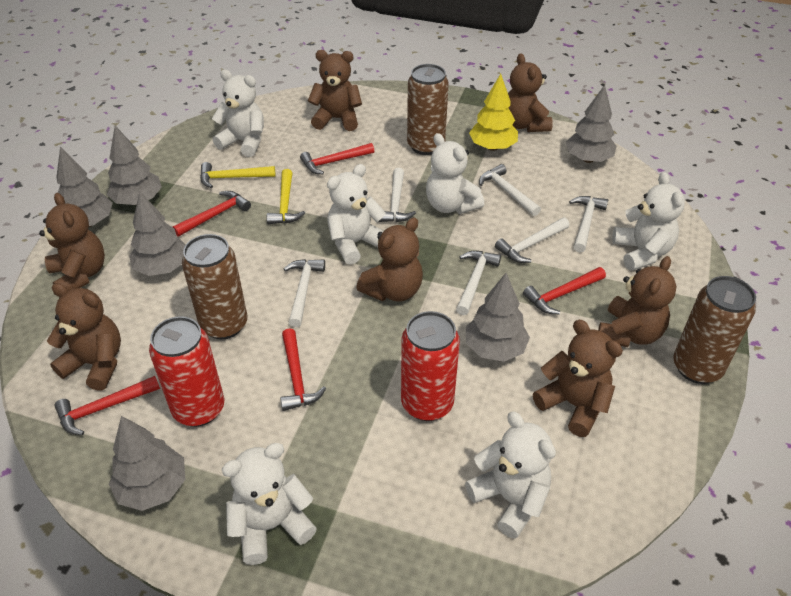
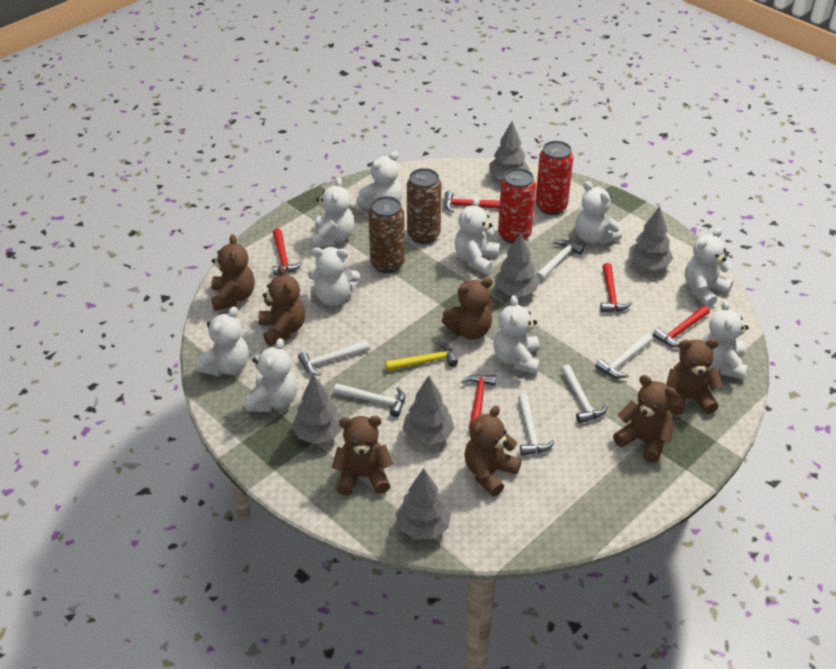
brown can: [182,234,247,339] [407,64,449,155] [673,276,756,384] = 3 -> [368,196,405,273] [407,168,442,244] = 2
white teddy bear: [212,70,264,157] [222,443,317,565] [327,164,386,265] [426,133,484,214] [465,412,556,539] [612,172,685,271] = 6 -> [196,307,249,376] [245,338,297,412] [308,247,360,306] [312,177,354,247] [356,151,402,209] [455,197,499,274] [493,295,540,374] [576,181,622,244] [685,228,733,308] [702,300,749,380] = 10
yellow hammer: [200,162,276,188] [267,169,305,224] = 2 -> [385,341,458,371] = 1
yellow tree: [469,74,518,151] = 1 -> none = 0

